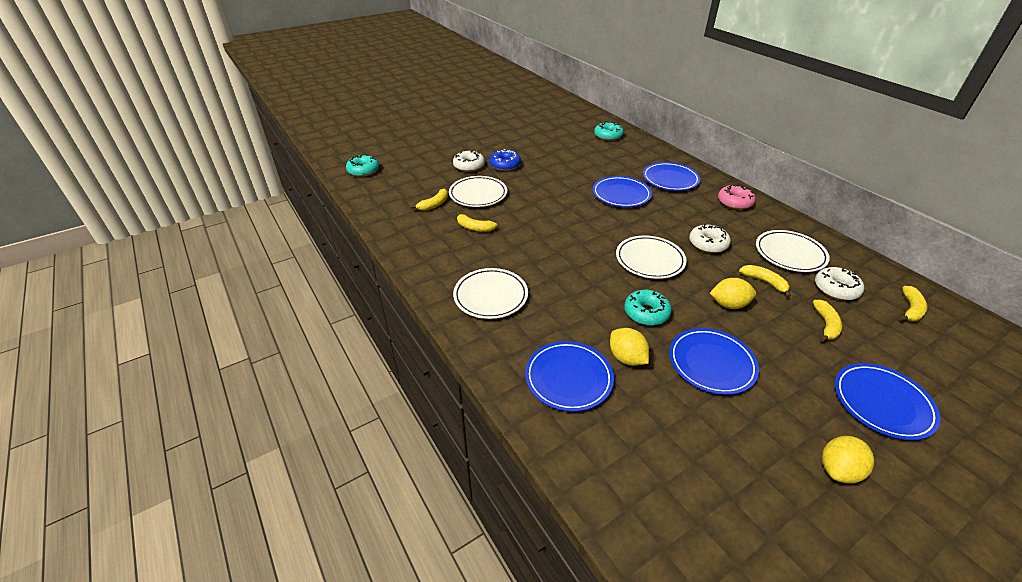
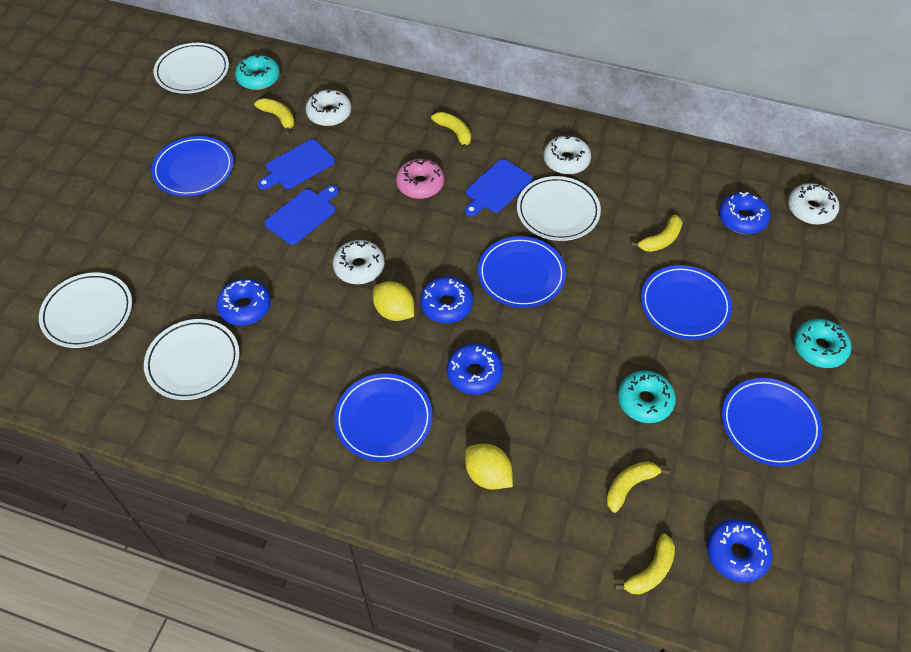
blue cutting board: none = 0 -> [258,139,335,190] [264,185,339,245] [465,159,533,217] = 3
blue donut: [489,149,521,171] = 1 -> [216,279,271,326] [420,277,473,323] [447,344,503,395] [707,519,772,582] [719,192,770,234] = 5
white donut: [453,151,485,172] [689,224,731,253] [815,267,864,300] = 3 -> [306,89,351,126] [333,240,385,284] [544,135,591,174] [788,183,839,225] = 4
yellow lemon: [610,328,649,366] [710,278,756,309] [822,436,874,484] = 3 -> [373,281,414,321] [465,444,513,490] = 2

